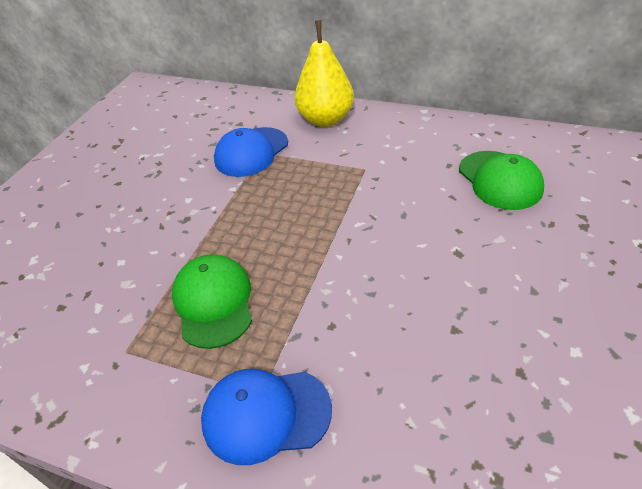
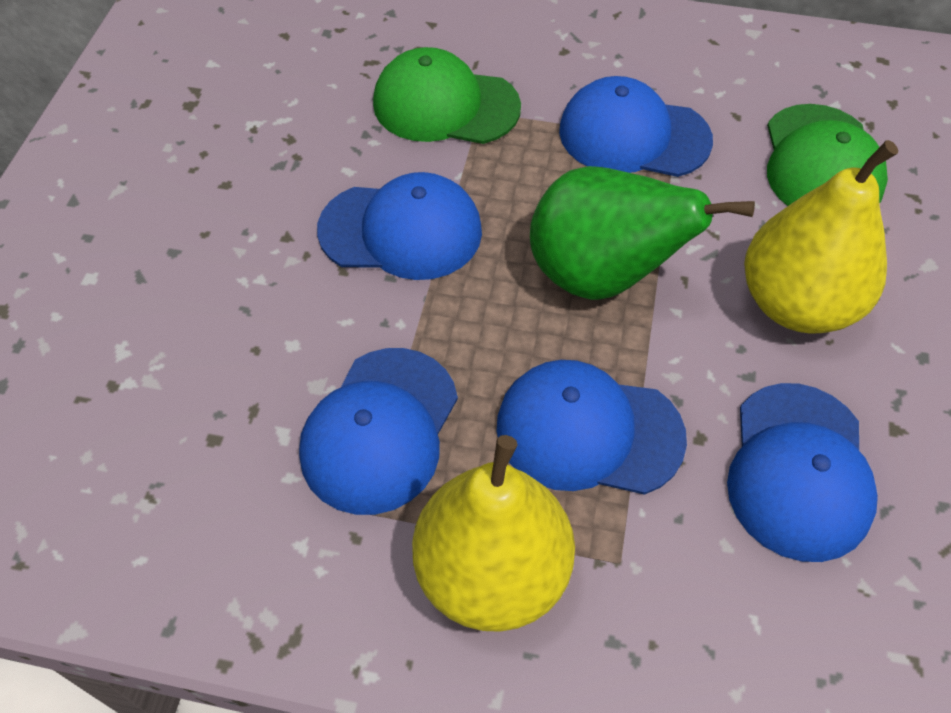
blue cap: [201,369,332,465] [214,127,288,177] = 2 -> [299,348,458,515] [317,172,482,280] [497,360,687,495] [559,76,713,177] [727,383,878,562] = 5
green pear: none = 0 -> [530,166,755,300] = 1
yellow pear: [295,20,354,127] = 1 -> [412,435,575,632] [744,140,898,334] = 2

